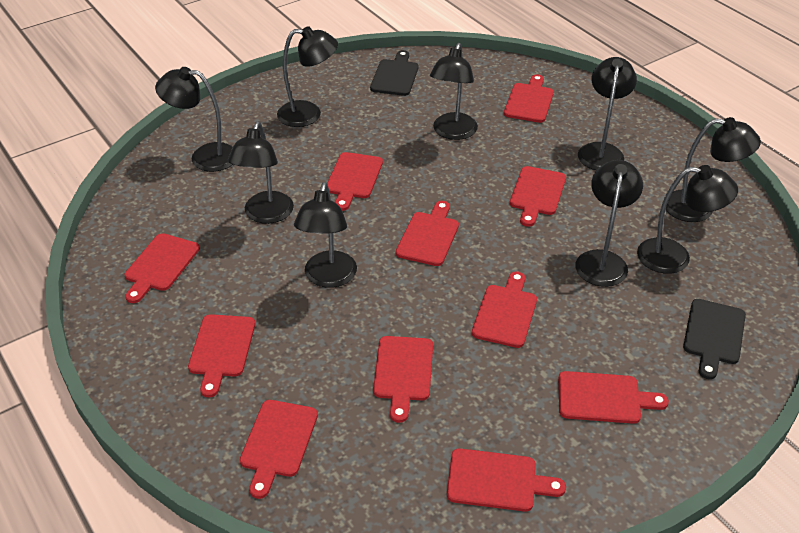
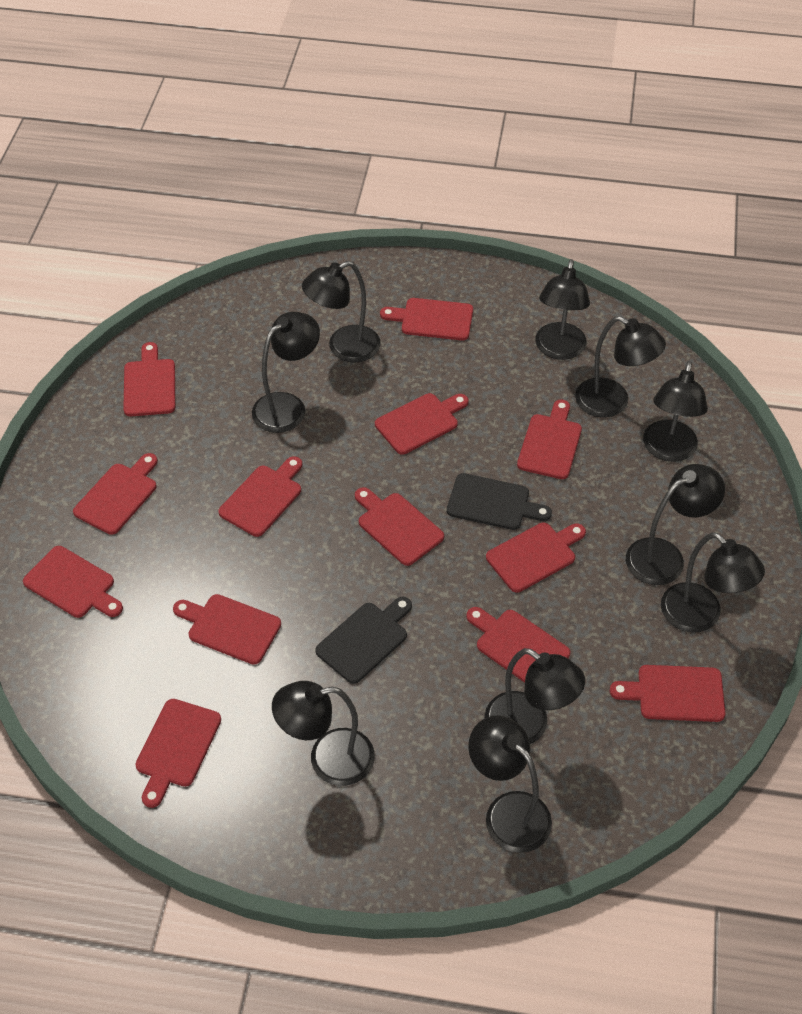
black lamp: [155,67,233,172] [228,122,294,224] [277,26,338,127] [294,182,357,288] [430,43,478,140] [575,160,643,287] [578,57,637,170] [637,165,738,274] [666,117,761,222] = 9 -> [252,312,320,433] [272,681,375,786] [302,261,381,363] [468,715,552,853] [484,648,585,744] [535,259,590,360] [575,316,666,418] [626,464,725,585] [643,361,708,462] [661,532,765,633] = 10
red cutting board: [125,233,200,303] [188,314,255,398] [240,400,318,499] [327,152,383,211] [373,336,433,423] [396,201,459,266] [447,448,566,512] [472,271,537,348] [504,74,554,123] [510,166,566,227] [558,371,669,424] = 11 -> [23,546,123,618] [73,453,158,535] [123,342,175,416] [135,699,221,808] [173,594,281,665] [218,456,302,537] [355,487,444,566] [375,393,468,455] [380,298,473,341] [466,607,570,683] [486,523,586,593] [517,399,582,479] [610,665,725,722] = 13

